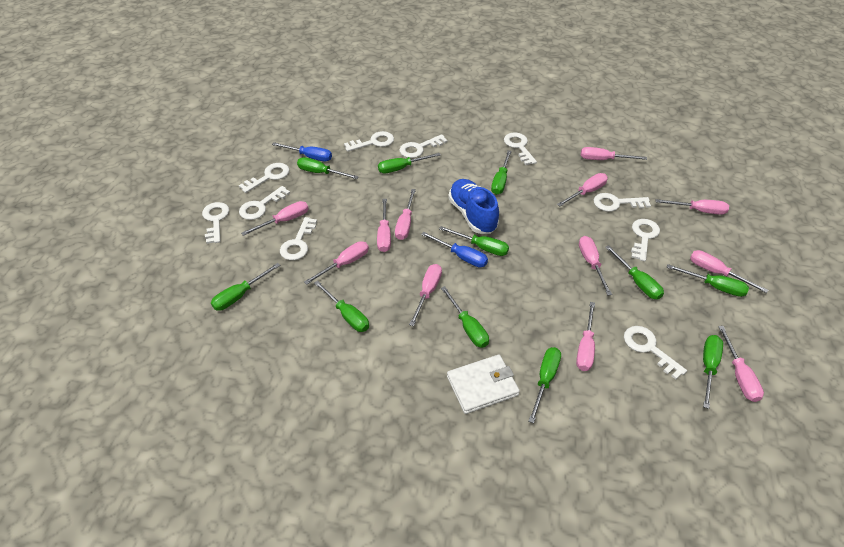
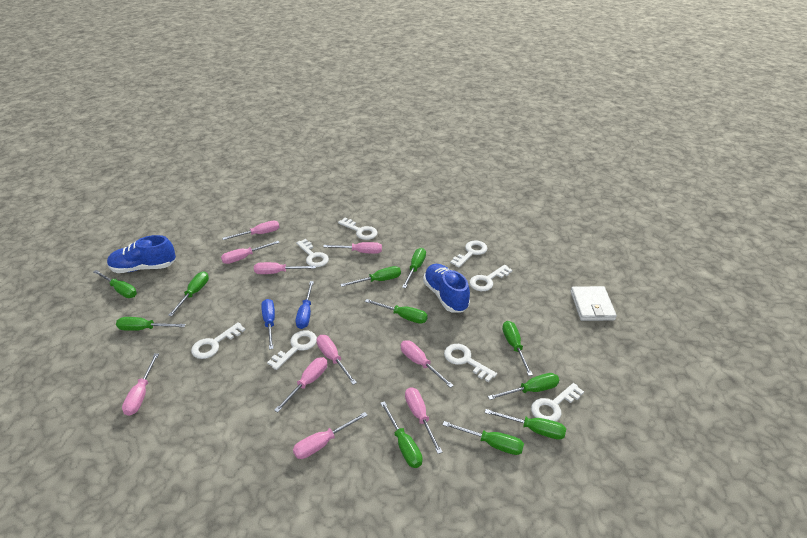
blue shoe: [448,179,499,234] = 1 -> [107,235,176,273] [423,264,470,312] = 2
pink screwdriver: [241,201,308,236] [304,241,369,285] [377,199,391,252] [395,189,416,240] [409,264,442,326] [557,173,608,206] [576,302,595,371] [579,236,612,295] [581,147,647,160] [655,199,729,215] [690,250,768,293] [718,326,764,402] = 12 -> [122,353,159,416] [221,241,280,264] [222,221,279,240] [254,262,316,274] [274,357,327,412] [293,412,368,459] [316,335,357,385] [323,242,382,254] [401,340,454,388] [405,387,442,454] = 10
white key: [202,202,229,244] [239,163,290,193] [239,186,290,220] [280,217,317,260] [344,131,394,152] [399,134,448,158] [504,132,537,165] [594,193,651,212] [624,326,687,380] [631,219,660,261] = 10 -> [191,322,246,359] [267,330,317,370] [296,239,329,267] [338,218,378,240] [444,344,497,382] [450,240,488,268] [469,265,512,291] [531,383,584,422] = 8

